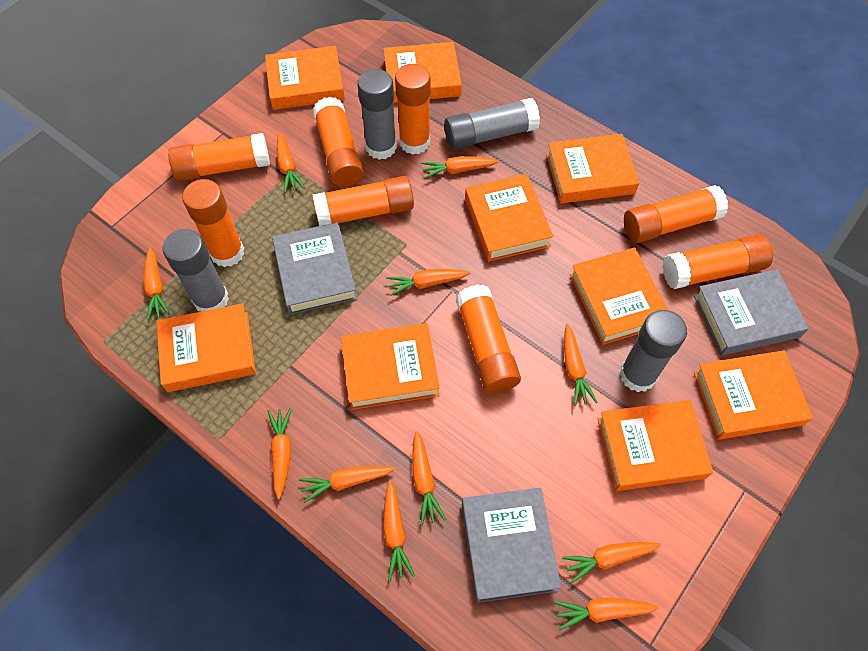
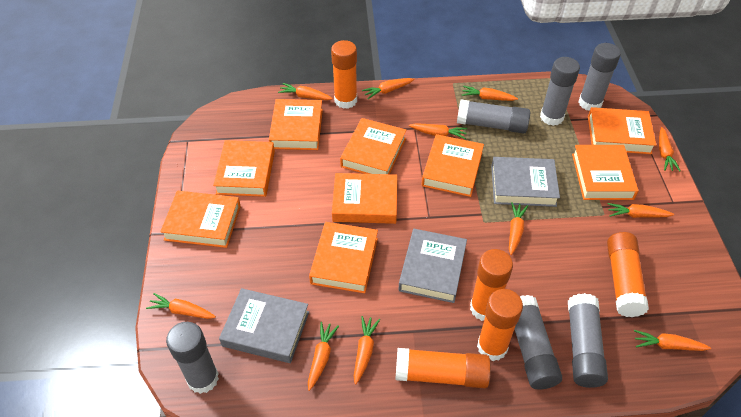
grey glue stick: [163,229,229,312] [357,69,397,160] [444,98,540,150] [619,310,687,392] = 4 -> [166,322,219,394] [457,99,530,133] [515,295,562,389] [540,57,580,126] [568,293,608,388] [579,43,621,111] = 6
orange glue stick: [168,133,270,181] [182,179,244,267] [313,97,364,187] [313,176,414,226] [395,64,431,155] [456,285,521,394] [624,185,728,243] [662,234,773,289] = 8 -> [331,40,357,109] [395,348,491,388] [470,249,513,321] [477,289,523,361] [607,232,649,317] = 5

